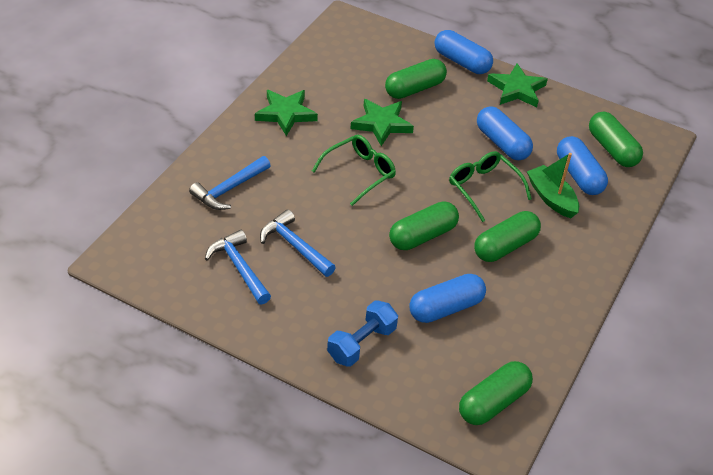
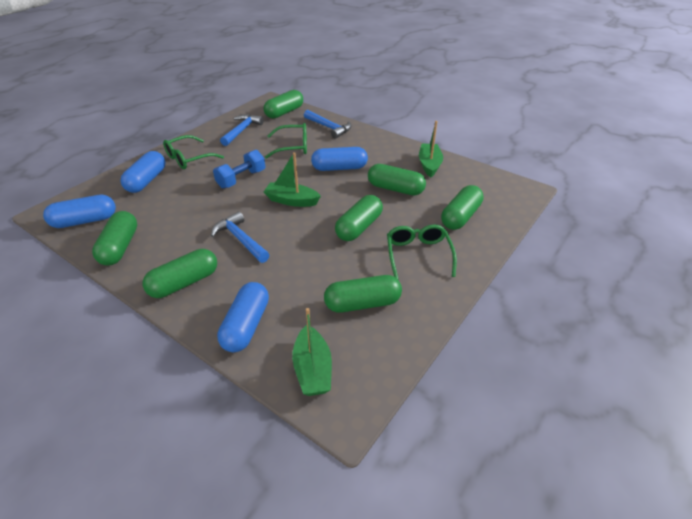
green boat: [527,153,579,218] = 1 -> [264,152,321,207] [292,308,332,396] [419,121,443,177] = 3
green capsule: [385,59,447,99] [389,201,459,250] [459,361,533,425] [474,211,541,262] [589,111,643,167] = 5 -> [92,211,137,266] [143,249,217,298] [264,90,303,119] [324,275,402,313] [335,195,383,241] [368,164,426,196] [441,185,484,230] = 7
green glasses: [312,135,396,206] [449,151,532,222] = 2 -> [163,135,224,169] [265,123,307,159] [387,224,457,279] = 3
green star: [255,90,318,136] [350,99,414,146] [487,63,548,107] = 3 -> none = 0

